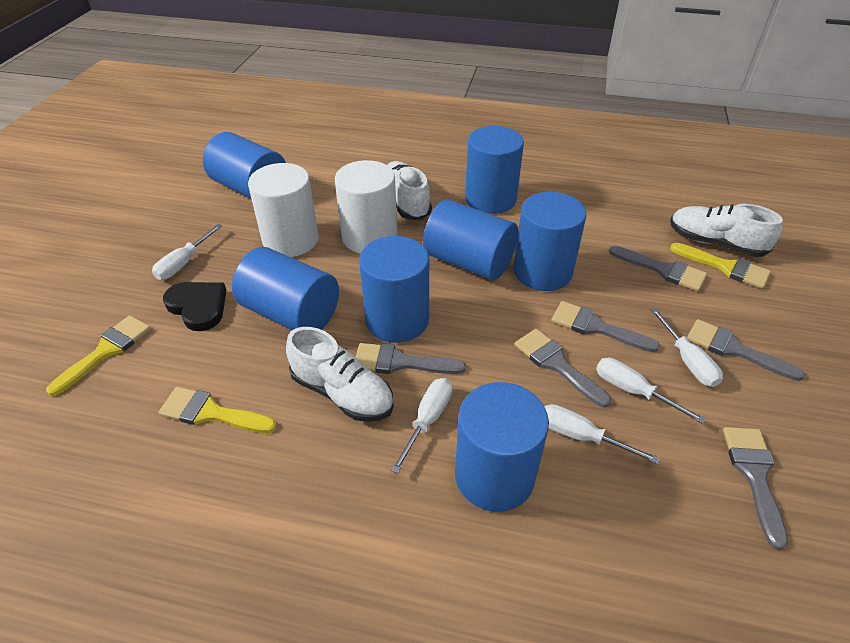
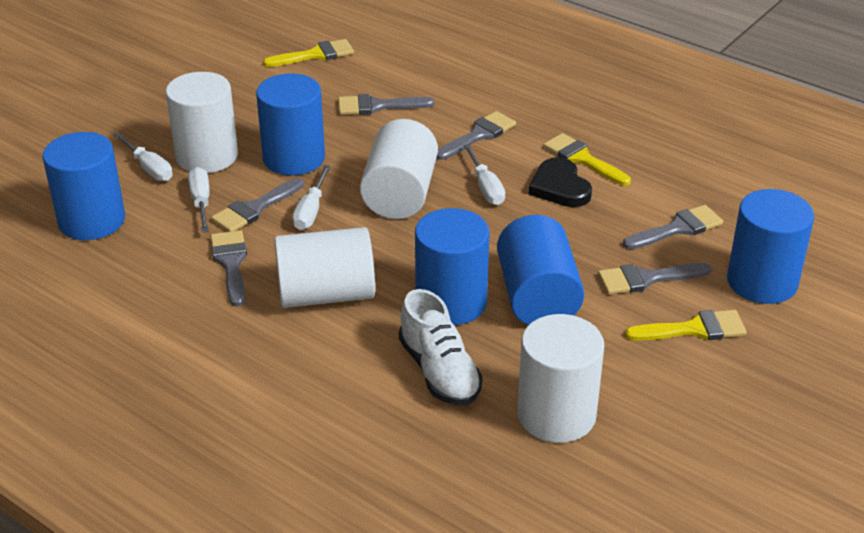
blue cylinder: [203,132,286,199] [232,247,339,330] [359,236,429,343] [423,199,518,280] [455,382,549,512] [465,126,524,214] [513,192,586,291] = 7 -> [42,132,125,240] [256,73,325,175] [415,208,490,325] [497,215,584,325] [727,189,814,304] = 5
white cylinder: [248,163,319,257] [335,160,397,254] = 2 -> [166,72,238,173] [274,227,375,308] [360,119,438,219] [517,314,604,443] = 4
white screwdriver: [152,224,222,280] [390,378,452,474] [545,404,660,464] [596,358,706,424] [650,308,723,387] = 5 -> [113,132,173,181] [188,167,210,232] [292,165,331,230] [463,144,505,205] = 4
white shoe: [286,327,394,422] [387,161,432,220] [670,204,783,257] = 3 -> [399,289,483,406] = 1

